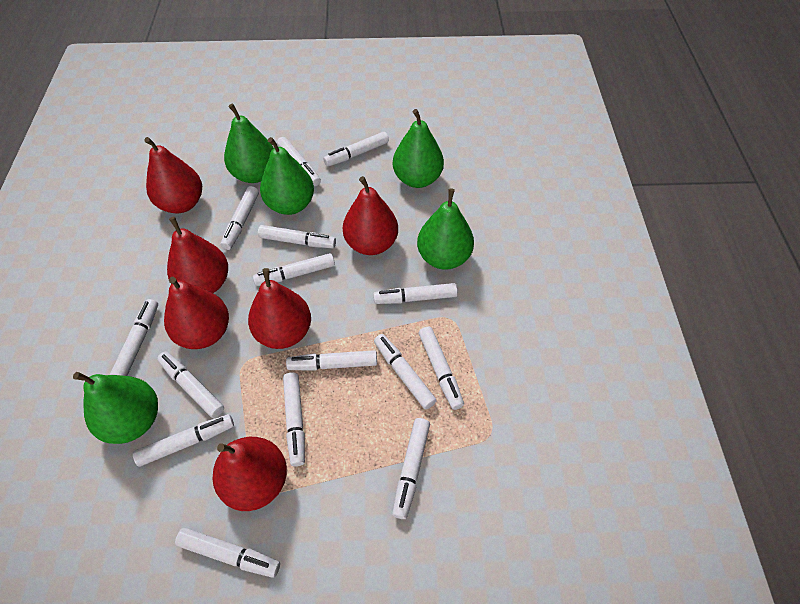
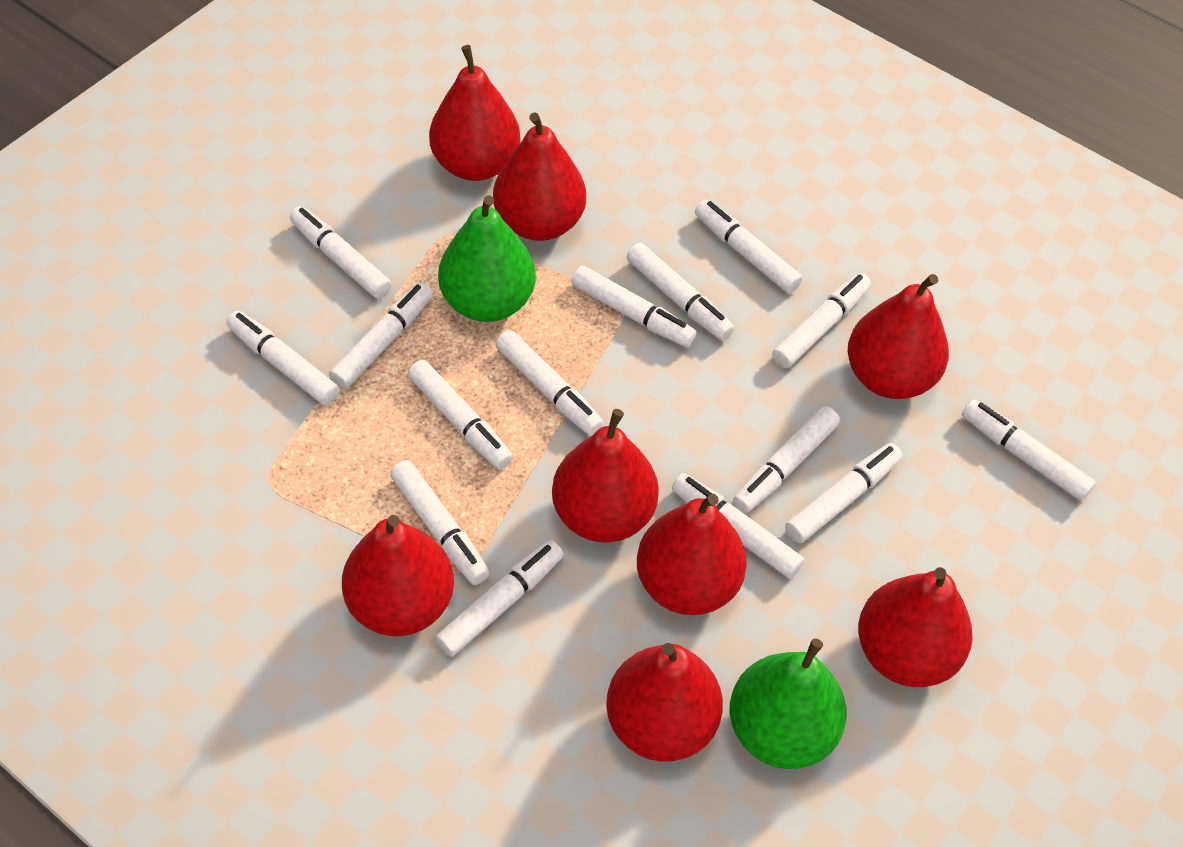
green pear: [73,372,158,444] [224,103,274,183] [260,137,314,215] [393,109,444,188] [417,188,474,270] = 5 -> [438,195,536,322] [729,638,847,769] = 2
red pear: [144,137,202,213] [164,277,229,349] [167,217,228,293] [212,437,287,511] [248,268,311,349] [343,176,398,255] = 6 -> [342,515,454,636] [429,45,520,181] [493,112,586,241] [552,409,659,543] [606,643,723,762] [637,494,747,615] [848,274,949,399] [858,567,973,687] = 8

